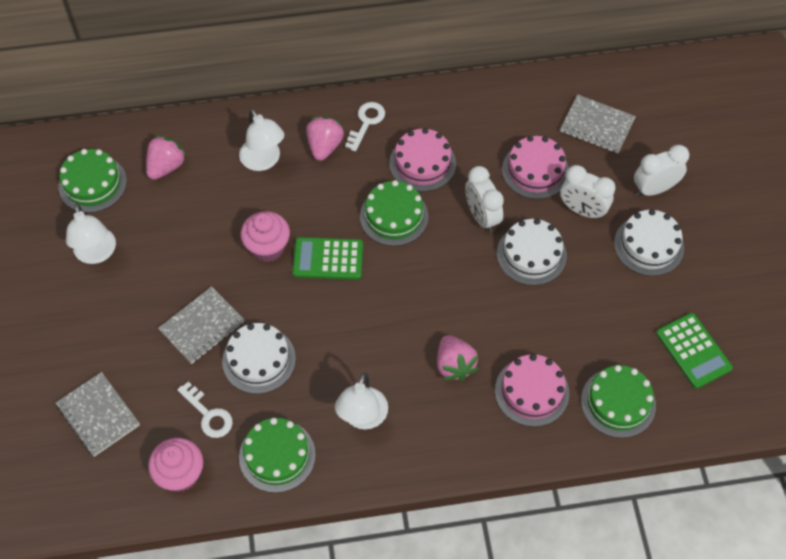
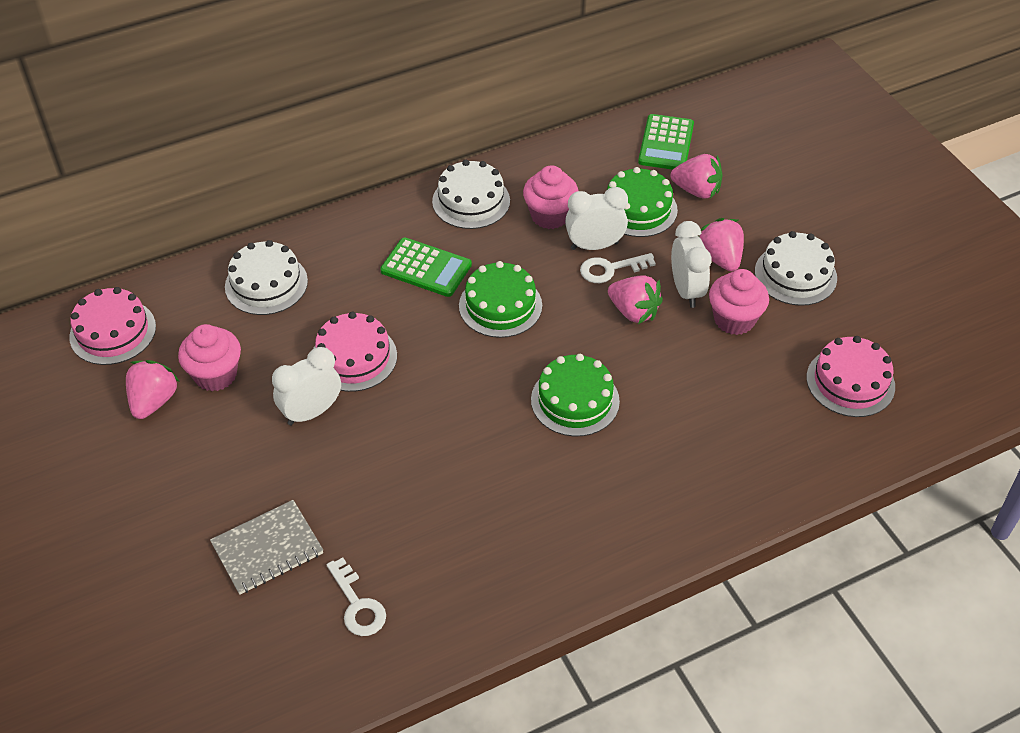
green cake: [58,149,127,213] [239,418,316,493] [360,180,428,246] [581,365,656,438] = 4 -> [459,261,542,338] [531,354,620,436] [607,167,678,237] = 3
grey notebook: [56,372,140,457] [158,286,244,364] [560,95,636,153] = 3 -> [210,500,323,595] = 1
pink cupcake: [148,438,203,492] [240,211,290,262] = 2 -> [178,324,241,391] [523,165,579,229] [709,269,769,335] = 3
pink strawberry: [146,135,187,180] [306,116,344,161] [437,335,479,381] = 3 -> [126,360,180,419] [608,275,663,324] [670,154,723,199] [699,218,744,272] = 4
white lamp: [66,203,116,264] [239,109,284,171] [335,372,388,429] = 3 -> none = 0

